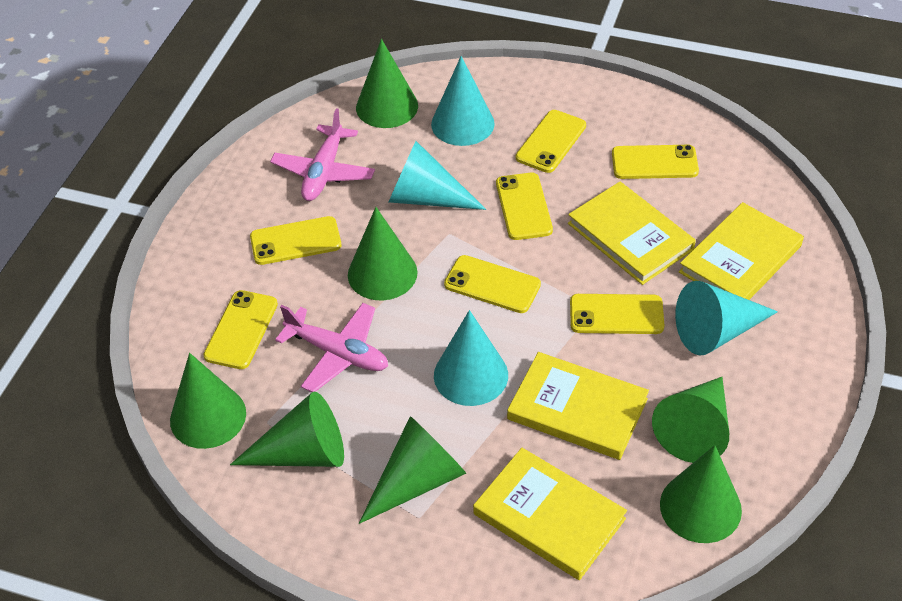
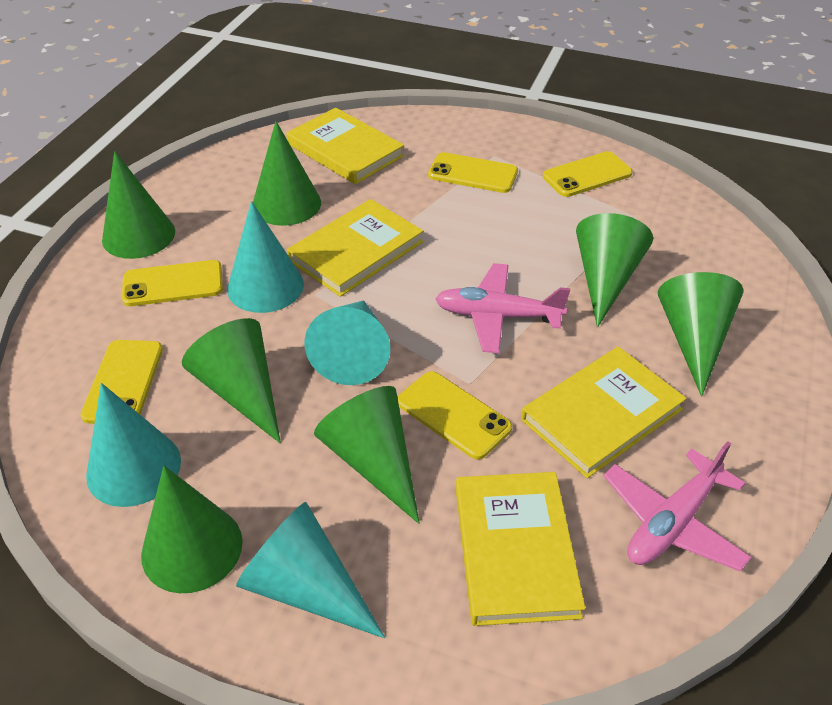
yellow phone: [203,290,278,369] [250,216,341,265] [444,255,541,313] [496,173,553,240] [516,110,586,173] [570,294,664,334] [612,145,699,179] = 7 -> [80,340,163,424] [122,260,223,306] [397,371,512,460] [428,152,518,193] [543,151,633,197] = 5

